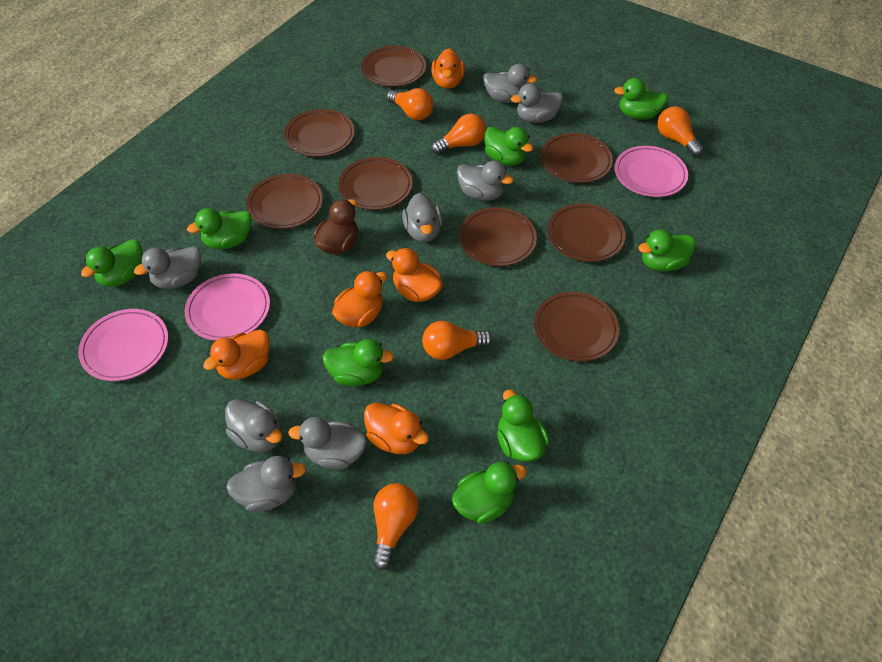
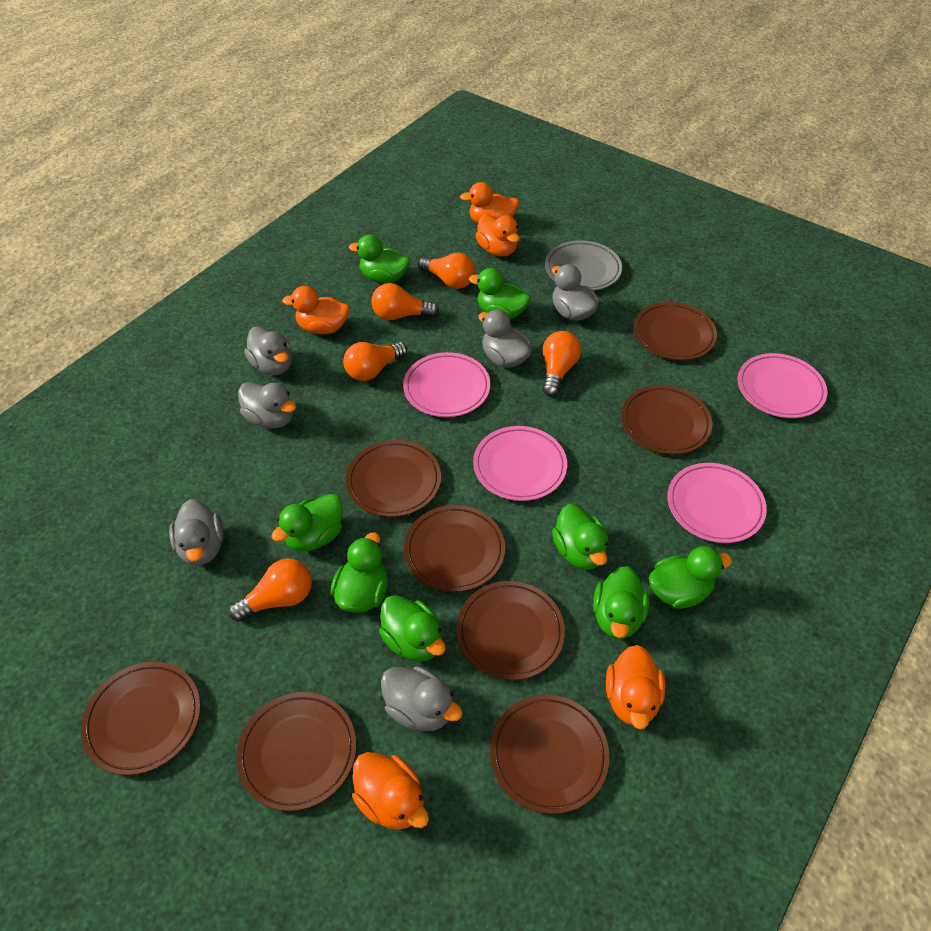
brown duck: [313,199,358,255] = 1 -> none = 0
grey duck: [134,246,201,289] [225,399,283,452] [226,456,306,512] [288,417,367,469] [402,193,443,242] [457,161,514,201] [483,64,537,103] [511,83,563,123] = 8 -> [169,499,224,566] [238,382,296,429] [244,326,292,375] [381,666,462,731] [478,310,532,368] [552,264,599,321] = 6
grey plate: none = 0 -> [545,240,622,291] = 1
pink plate: [78,309,168,381] [185,273,270,341] [615,146,688,197] = 3 -> [403,352,490,417] [473,426,567,501] [667,463,767,543] [738,353,828,418] = 4

